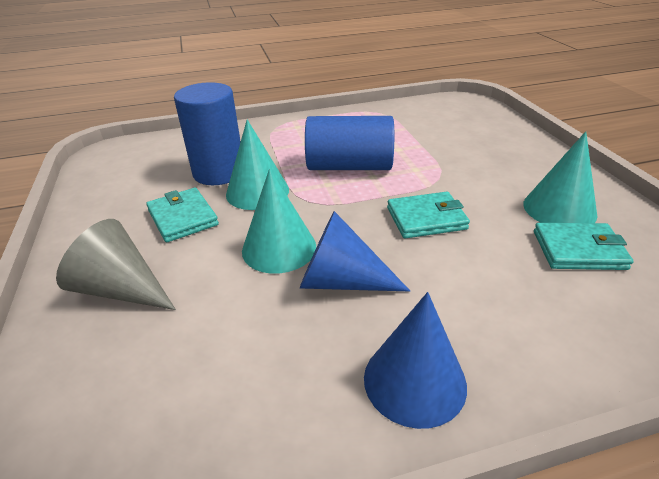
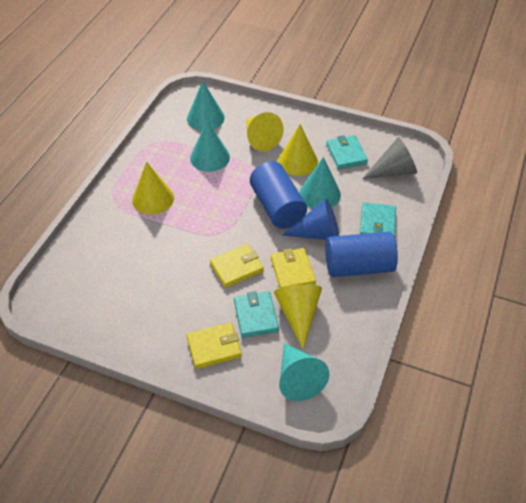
blue cone: [300,211,410,292] [364,292,467,429] = 2 -> [282,199,339,240] = 1
turquoise cone: [226,119,289,210] [242,168,316,274] [523,131,597,223] = 3 -> [187,81,225,131] [190,121,230,172] [279,343,329,401] [299,157,341,209] = 4
yellow cone: none = 0 -> [132,162,174,214] [246,112,284,151] [274,284,322,349] [278,124,318,176] = 4
yellow wallet: none = 0 -> [187,323,242,369] [210,244,264,288] [271,248,316,288] = 3

